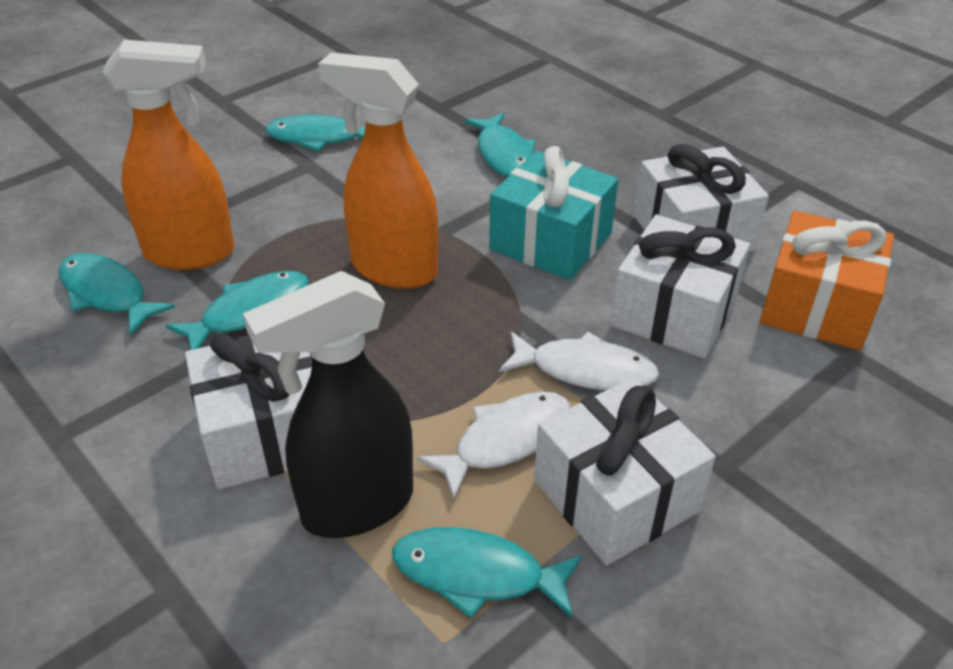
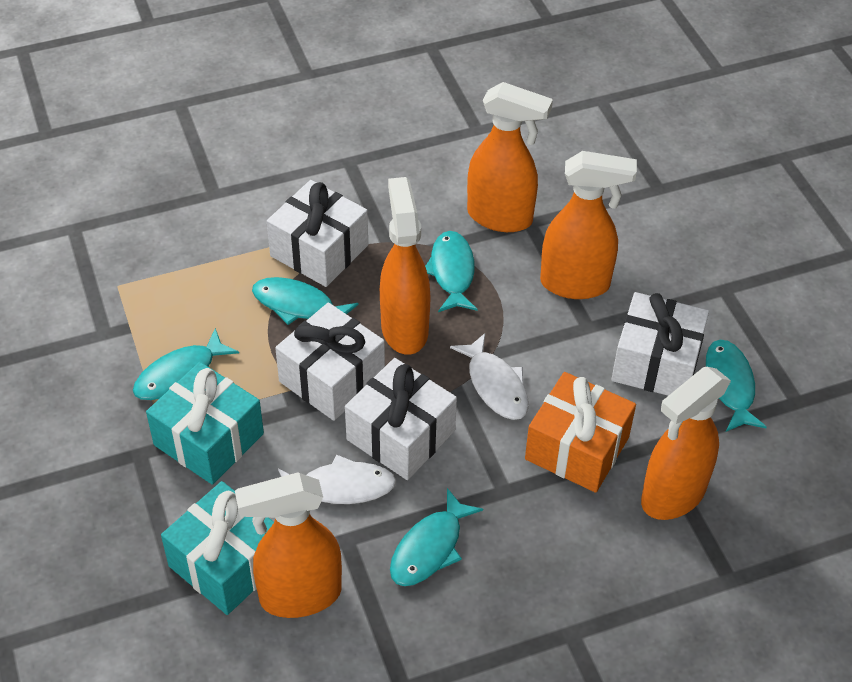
black spray bottle: [243,271,413,538] = 1 -> none = 0
orange spray bottle: [102,40,235,270] [318,52,438,289] = 2 -> [235,472,342,618] [380,177,431,355] [467,82,553,232] [540,151,637,299] [641,367,731,520] = 5
turquoise gift: [489,146,618,280] = 1 -> [146,362,264,485] [161,481,274,615] = 2

